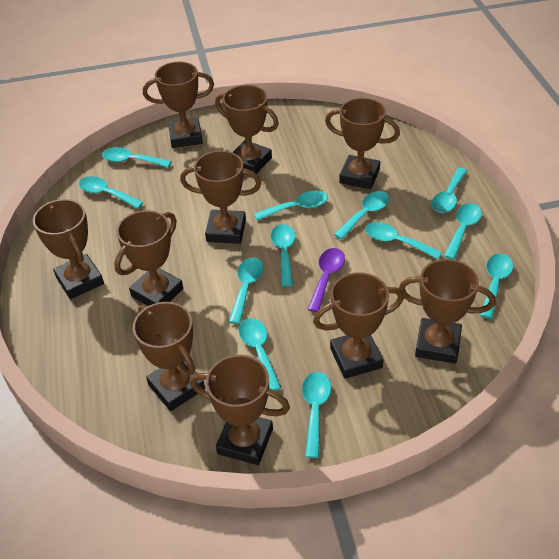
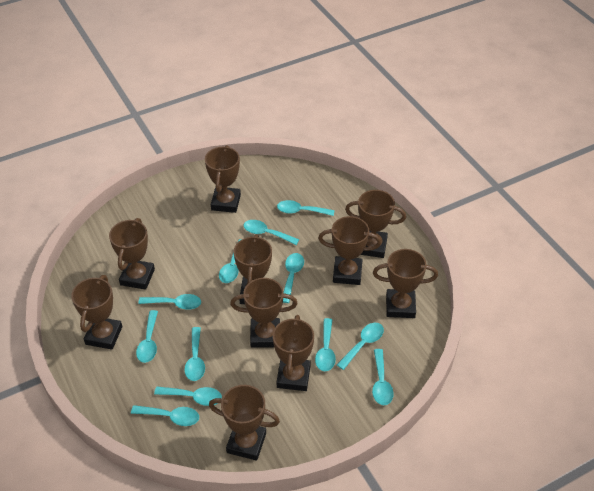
purple spoon: [308,248,345,312] = 1 -> none = 0

